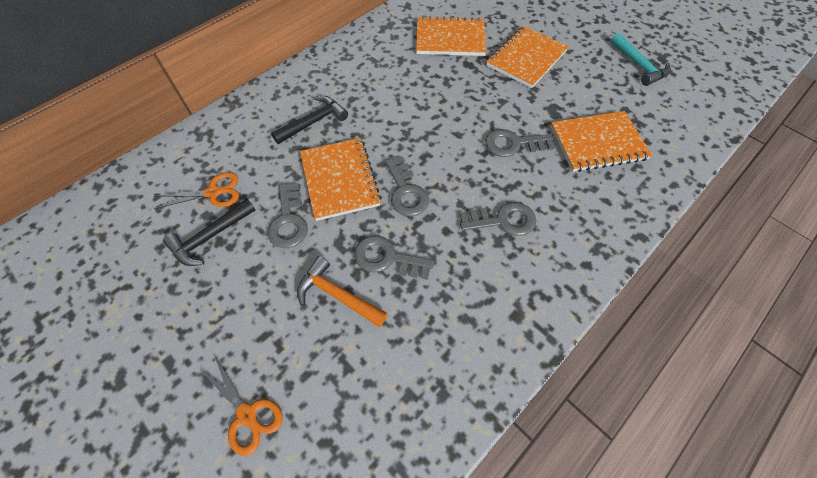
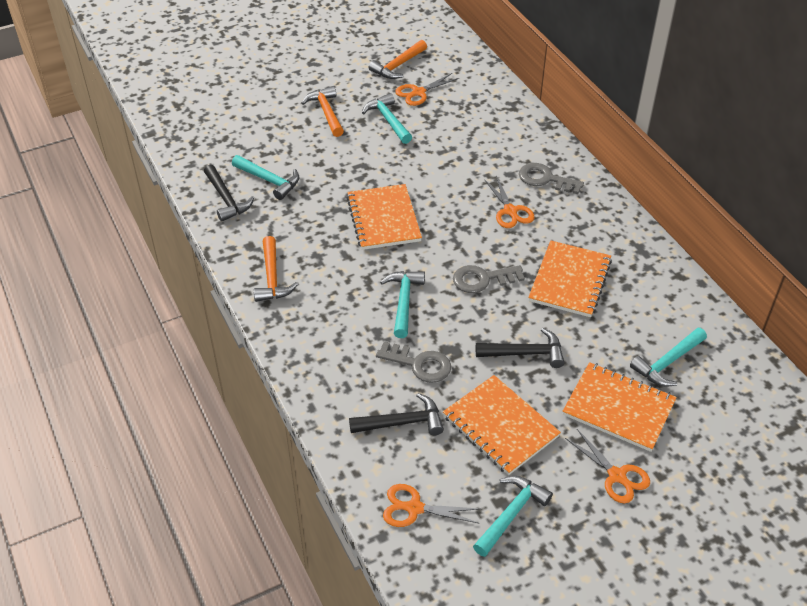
black hammer: [163,199,255,266] [271,96,348,144] = 2 -> [204,164,254,222] [349,393,444,435] [476,328,564,368] = 3
grey key: [268,183,308,248] [354,235,434,280] [385,156,429,216] [460,202,536,236] [485,129,555,157] = 5 -> [376,341,451,383] [453,265,525,293] [519,163,584,194] = 3
orange hammer: [297,256,388,327] = 1 -> [254,236,298,302] [302,86,344,137] [369,40,427,79] = 3
orange scissors: [154,172,239,209] [199,355,283,456] = 2 -> [383,484,480,527] [395,73,459,106] [484,176,534,228] [565,429,650,503] = 4
turquoise hammer: [611,33,671,86] = 1 -> [232,155,299,200] [362,93,412,144] [380,271,425,338] [473,476,553,557] [630,328,707,387] = 5

